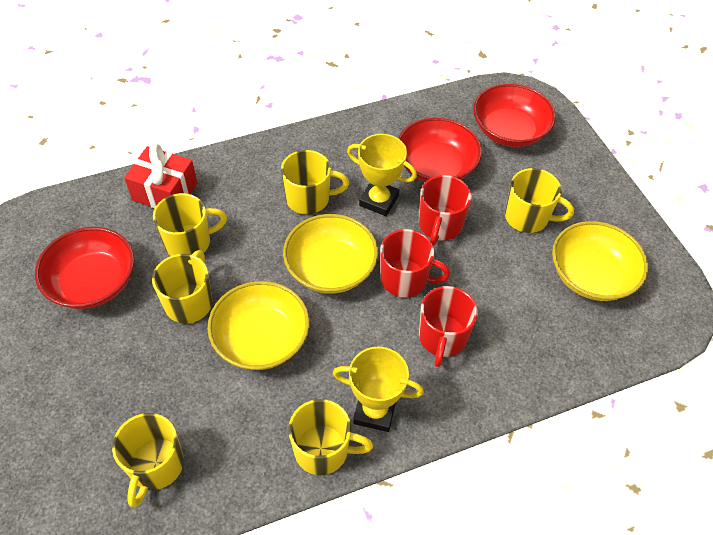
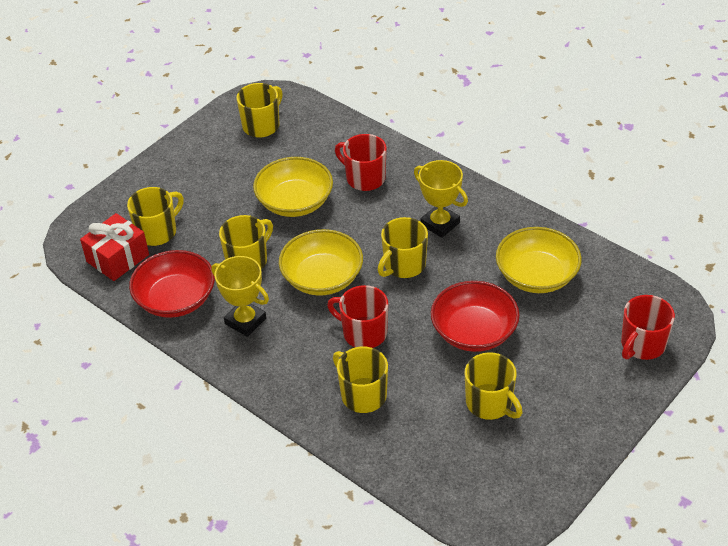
red bowl: [35,227,134,309] [398,117,482,182] [473,83,556,147] = 3 -> [129,250,215,318] [431,281,520,352] = 2

